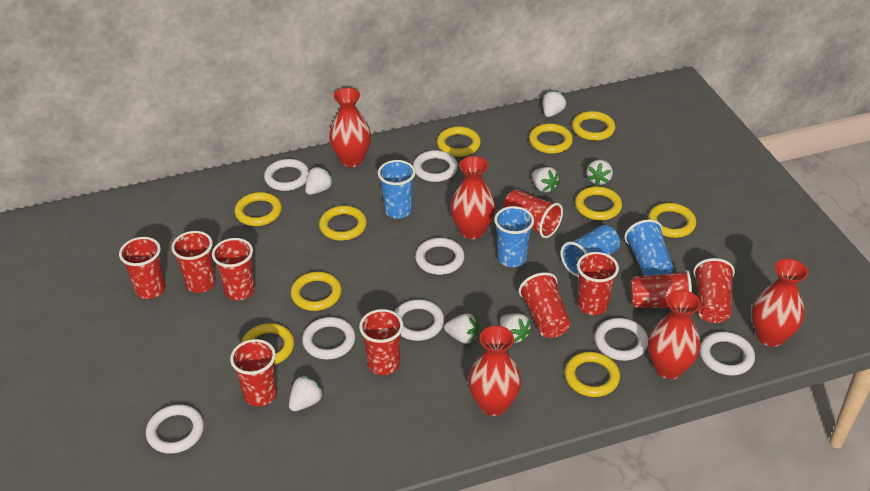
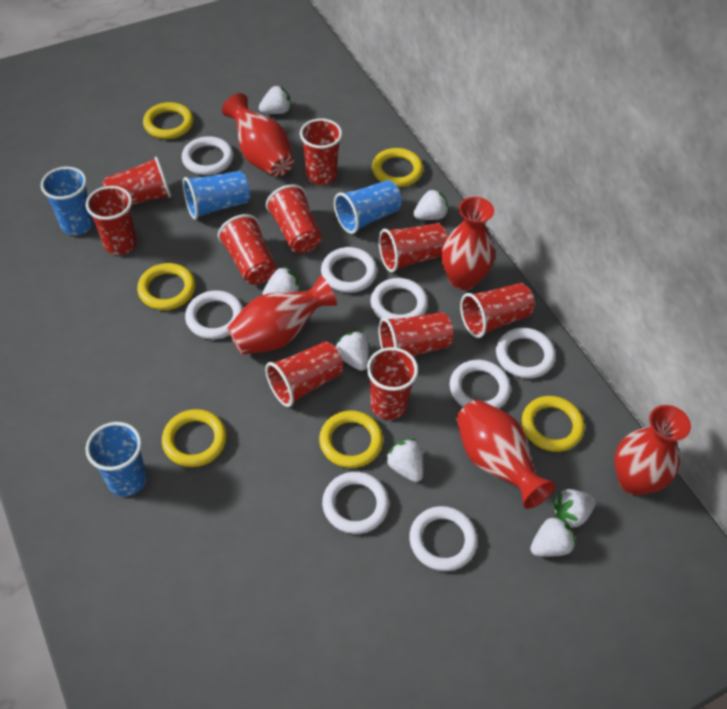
yellow ring: [235,192,282,226] [241,323,294,365] [291,272,342,311] [319,206,367,241] [437,126,481,157] [529,123,573,154] [565,352,620,397] [572,111,615,141] [575,186,622,220] [648,203,696,238] = 10 -> [137,263,196,310] [143,102,194,139] [162,409,227,467] [319,410,383,468] [372,148,423,187] [522,396,585,452] = 6

